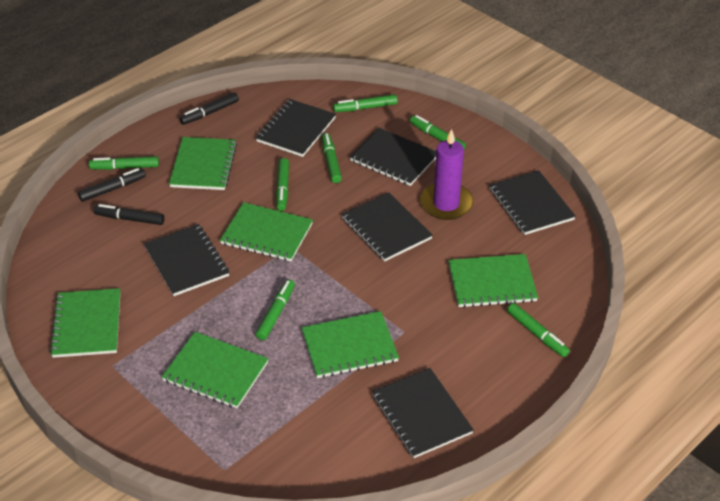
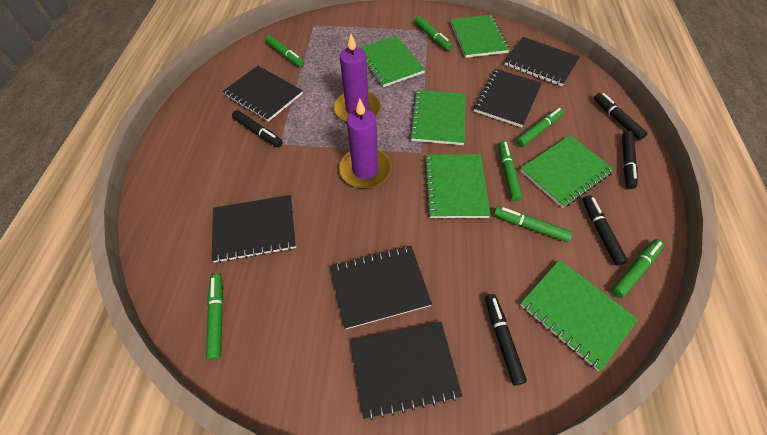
black marker: [78,168,146,202] [94,204,164,225] [180,92,239,125] = 3 -> [232,110,283,147] [485,294,527,386] [582,195,628,266] [594,93,648,140] [622,131,638,189] = 5
purple candle: [420,129,473,220] = 1 -> [334,34,381,122] [339,99,391,189] = 2

